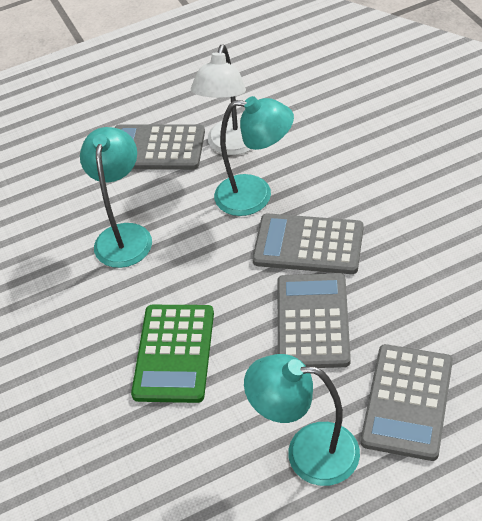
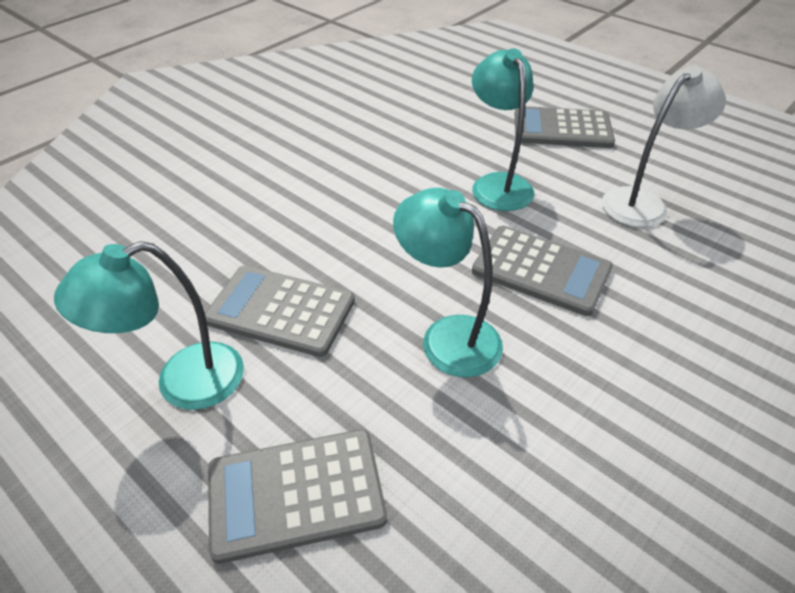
green calculator: [131,305,214,403] = 1 -> none = 0

